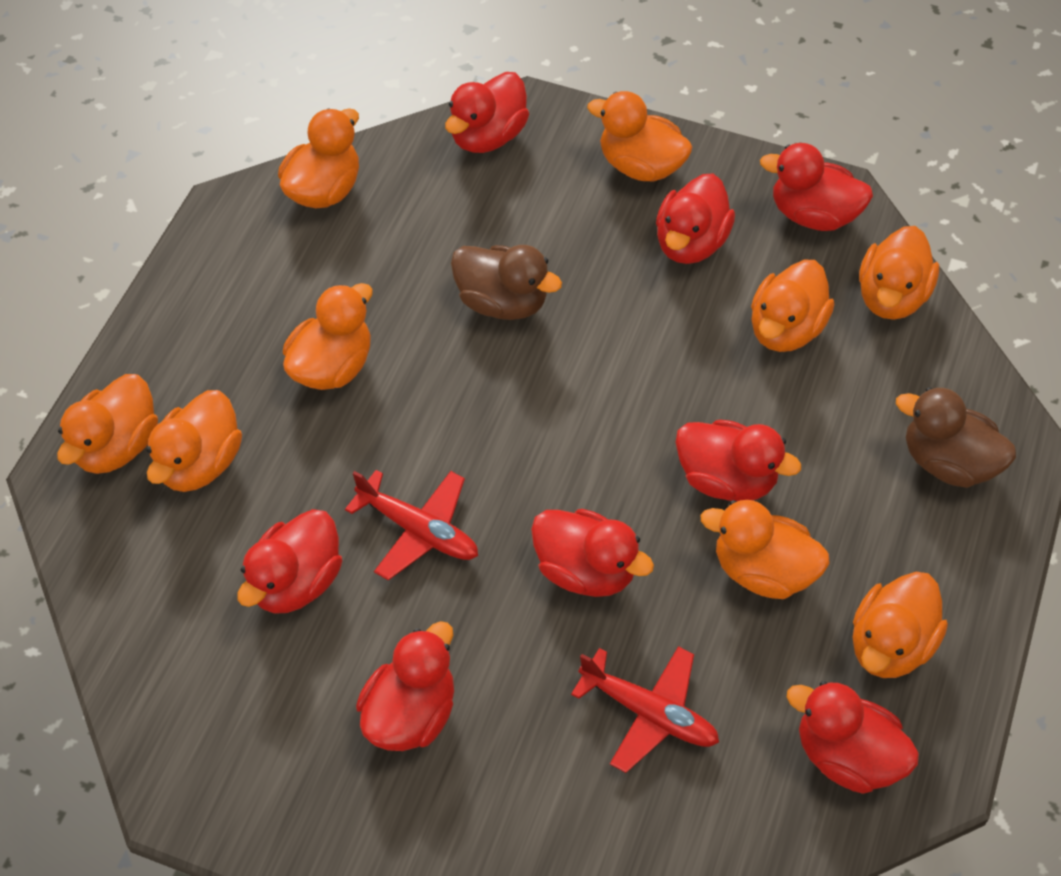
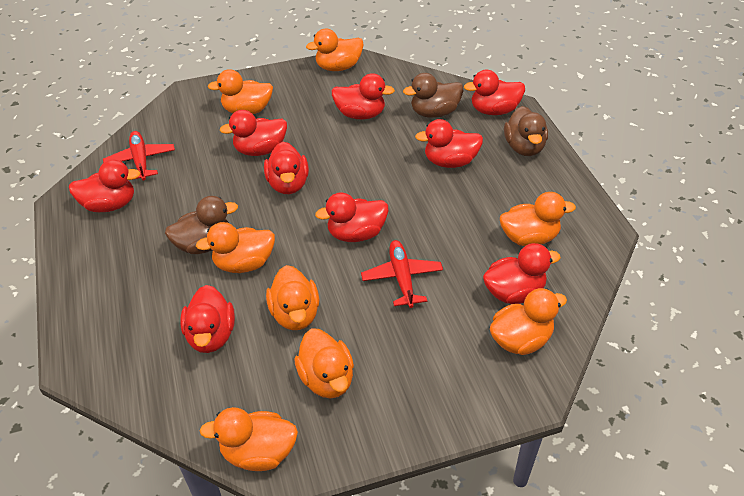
brown duck: [451,245,562,320] [896,387,1016,488] = 2 -> [165,196,238,254] [403,73,464,118] [504,106,548,156] = 3
orange duck: [57,374,158,474] [147,390,242,492] [278,108,359,208] [283,283,372,390] [587,91,692,182] [701,500,830,599] [751,260,834,352] [853,572,948,678] [859,226,939,320] = 9 -> [196,222,275,273] [200,407,298,471] [208,69,273,114] [266,265,319,330] [294,329,354,398] [306,29,364,71] [490,288,567,355] [500,192,576,246] = 8
red duck: [238,509,342,614] [356,621,454,751] [445,72,529,153] [531,509,654,597] [656,174,735,264] [676,420,801,501] [760,143,873,231] [787,681,919,794] = 8 -> [69,160,140,212] [180,285,235,353] [220,110,287,156] [264,142,309,194] [315,192,388,242] [332,73,395,119] [415,119,483,168] [464,70,525,115] [483,243,561,304] = 9

